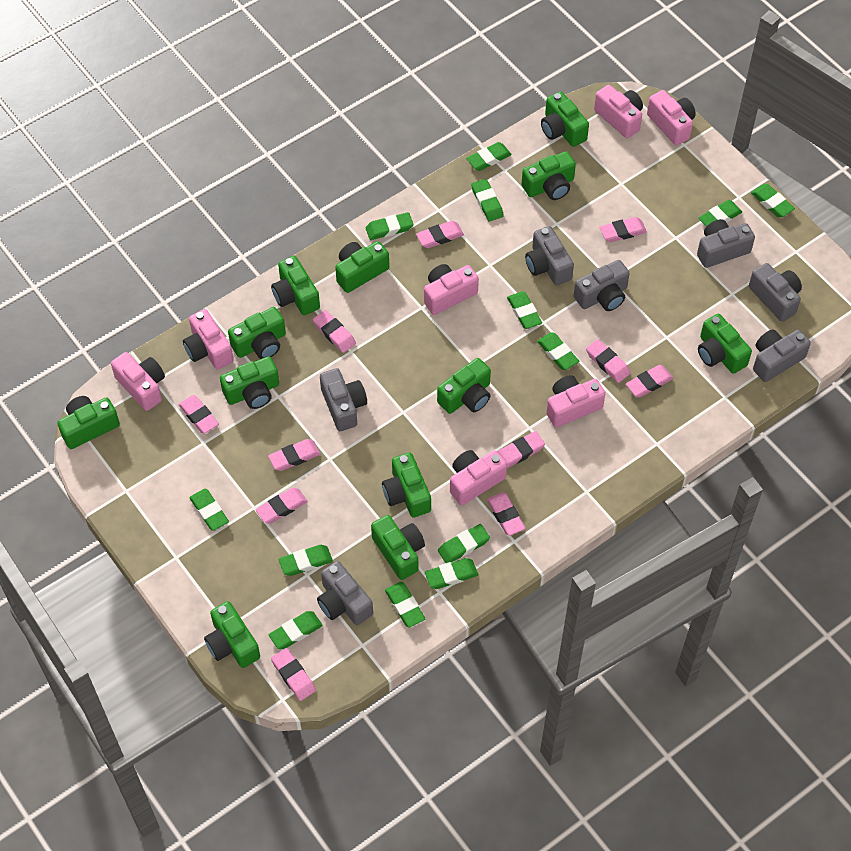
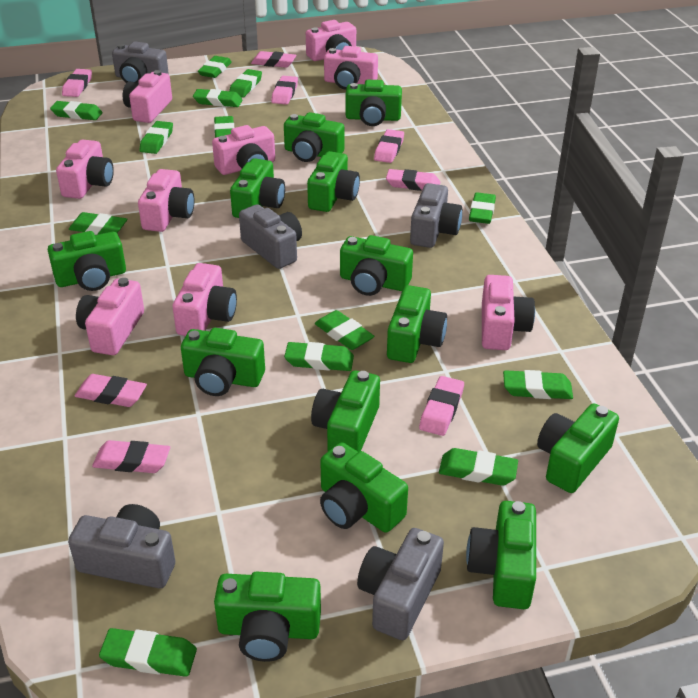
green camera: [57,396,120,449] [204,601,260,668] [220,356,279,409] [228,307,286,359] [271,256,320,315] [335,241,389,293] [371,515,425,580] [382,452,431,517] [437,358,491,414] [522,151,576,200] [541,91,589,147] [698,314,752,374] = 12 -> [48,231,126,291] [181,328,265,396] [214,572,321,662] [230,158,285,218] [284,112,344,162] [307,151,360,212] [311,370,380,452] [320,442,408,533] [340,235,413,296] [346,80,402,126] [387,285,447,363] [466,501,536,609] [537,403,619,493] = 13
grey camera: [317,561,373,625] [320,368,367,431] [525,226,574,285] [574,260,630,311] [697,219,755,268] [749,263,802,322] [753,330,811,382] = 7 -> [68,504,175,588] [112,42,169,83] [239,204,302,269] [357,528,444,640] [410,183,462,248] = 5
pink camera: [111,352,165,411] [183,309,234,369] [424,264,479,315] [450,450,507,505] [546,375,605,427] [594,85,643,138] [647,90,696,145] = 7 -> [56,140,114,199] [76,278,144,355] [123,70,172,123] [138,169,194,232] [172,263,237,336] [212,125,275,175] [306,20,356,61] [324,46,378,90] [482,275,535,350] = 9
pink eraser: [179,395,219,434] [256,488,308,524] [268,439,320,471] [271,648,316,701] [313,310,356,353] [416,221,464,248] [487,492,525,536] [498,431,545,468] [586,339,631,383] [599,217,647,242] [626,365,673,398] = 11 -> [62,69,92,97] [75,374,147,407] [92,440,170,473] [251,51,296,68] [271,76,298,105] [374,129,404,163] [386,169,440,191] [419,376,464,436] = 8

